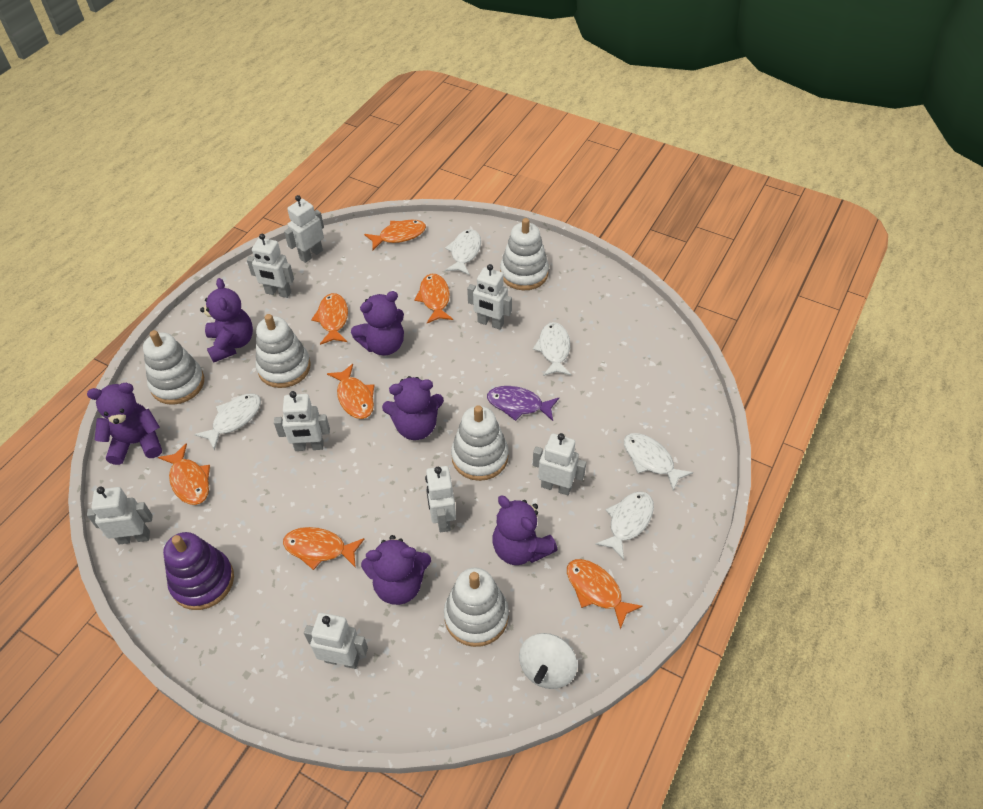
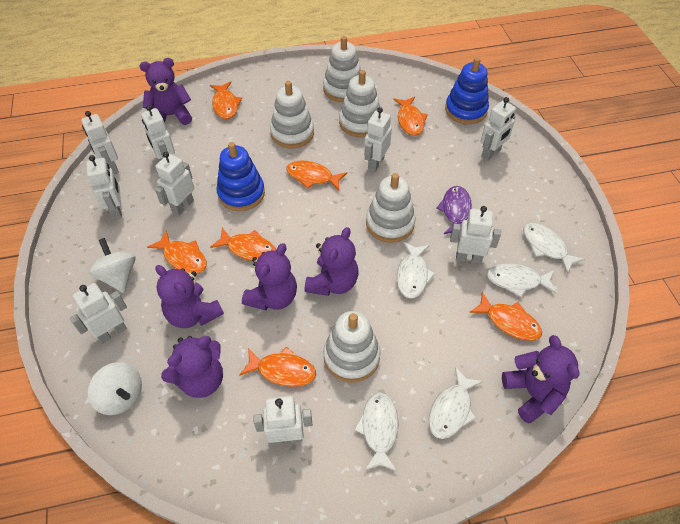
blue stacking toy: none = 0 -> [216,142,265,211] [445,57,489,124] = 2
purple stacking toy: [163,532,234,610] = 1 -> none = 0
white robot: [87,487,153,544] [247,234,294,298] [274,391,330,451] [284,195,324,263] [304,613,368,669] [425,466,456,533] [467,264,512,330] [533,433,586,495] = 8 -> [70,283,127,344] [81,111,119,174] [86,155,122,220] [141,105,175,160] [155,152,194,216] [253,396,312,445] [364,107,392,172] [450,206,501,264] [481,97,516,161] = 9
white spinning top: [519,633,577,689] = 1 -> [88,362,142,415] [89,238,135,293] = 2

